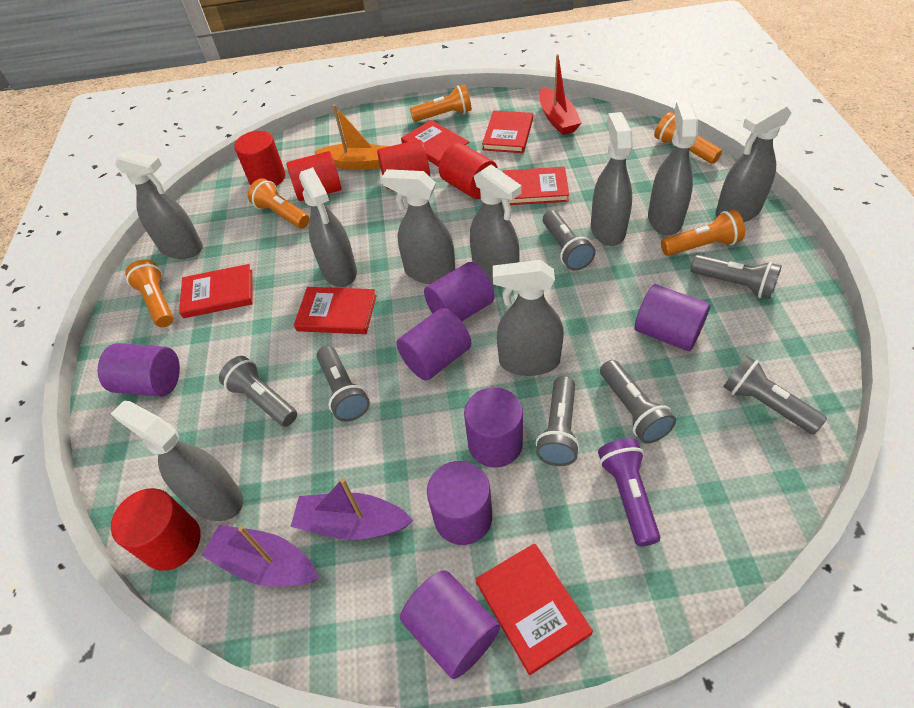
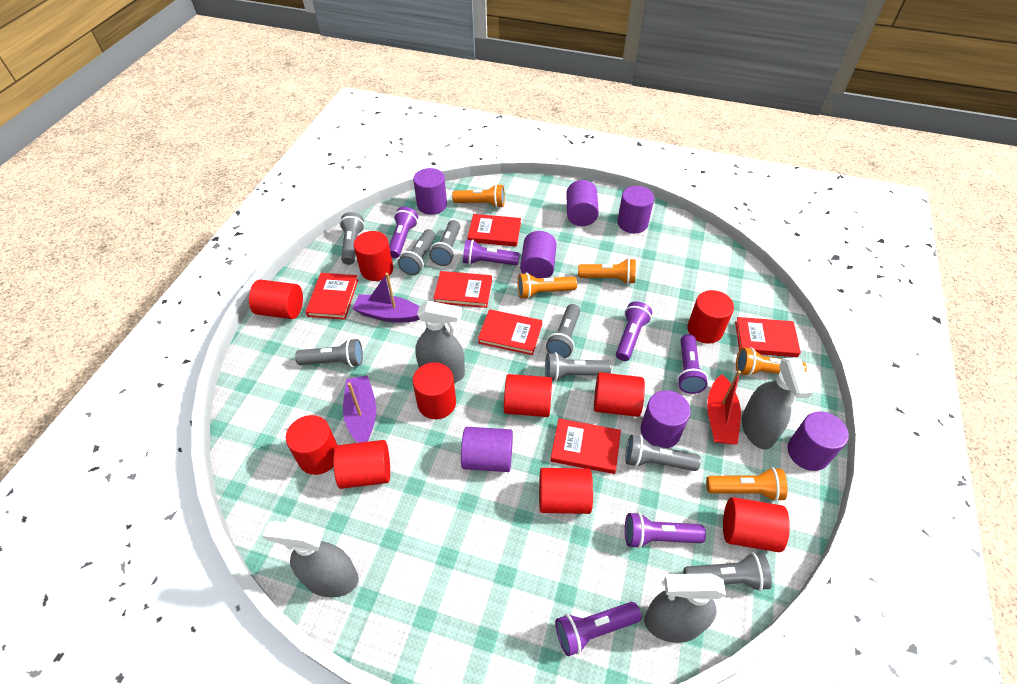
grey flashlight: [219,356,297,427] [316,346,370,422] [536,376,580,466] [543,210,596,271] [600,360,676,444] [690,255,782,299] [723,356,827,434] = 7 -> [295,339,363,367] [340,212,365,265] [398,229,436,275] [429,220,460,266] [545,352,611,382] [546,304,580,358] [625,435,701,471] [684,553,772,591] = 8
grey spray bottle: [111,401,243,521] [115,149,203,259] [299,167,357,287] [382,169,455,284] [470,164,522,284] [493,260,564,376] [591,112,633,246] [648,101,698,235] [716,101,791,222] = 9 -> [262,521,359,597] [415,301,465,383] [644,573,726,643] [742,358,812,450] = 4
orange boat: [314,104,389,170] = 1 -> none = 0
purple flashlight: [598,438,660,546] = 1 -> [389,207,418,258] [463,239,520,265] [555,602,641,656] [616,301,652,361] [625,512,706,549] [677,334,708,394] = 6
red cylinder: [111,488,200,571] [234,131,285,186] [287,151,342,201] [377,140,430,189] [439,143,498,199] = 5 -> [249,279,303,319] [286,415,337,475] [333,440,390,489] [354,231,393,281] [412,362,456,419] [504,374,552,417] [539,468,593,514] [594,372,645,417] [687,290,734,344] [723,497,790,552] = 10

